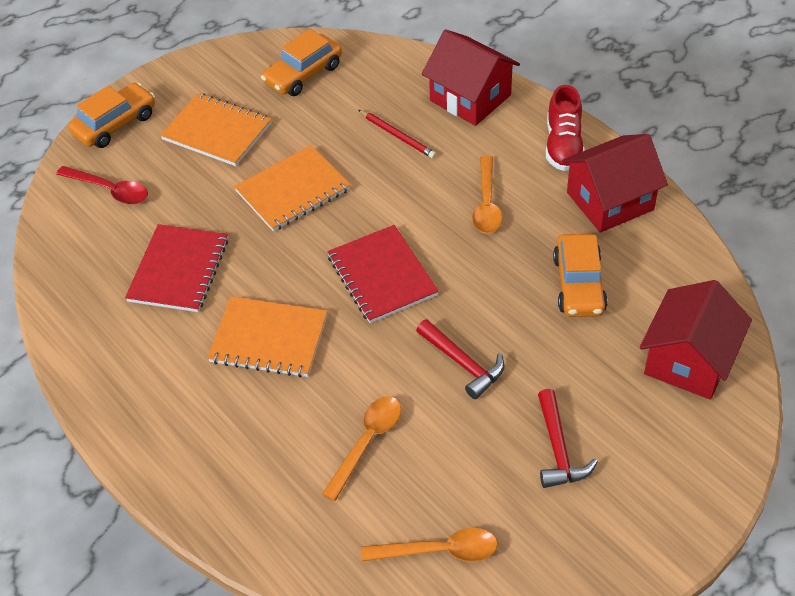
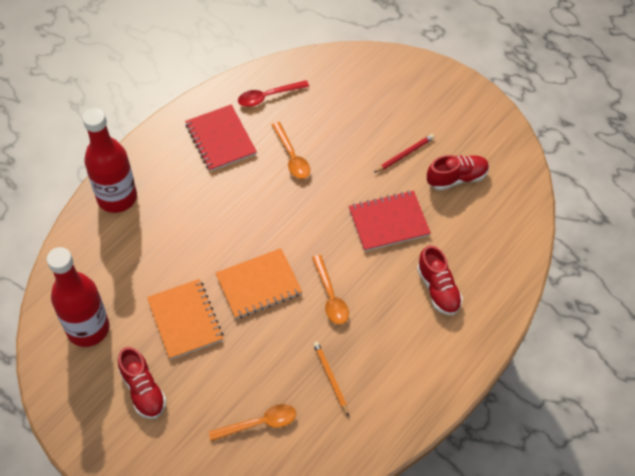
orange car: [68,83,155,148] [261,29,342,96] [553,234,608,317] = 3 -> none = 0
orange notebook: [160,93,272,166] [207,296,328,377] [234,145,351,232] = 3 -> [147,279,223,360] [216,248,302,319] = 2
orange pencil: none = 0 -> [313,342,349,416] = 1
red bottle: none = 0 -> [47,247,109,347] [82,108,137,213] = 2
red hammer: [416,319,504,399] [538,389,598,488] = 2 -> none = 0
red house: [422,29,520,126] [562,134,668,233] [640,280,752,400] = 3 -> none = 0
red shoe: [546,85,585,171] = 1 -> [118,347,166,419] [417,245,463,315] [427,155,489,190] = 3

